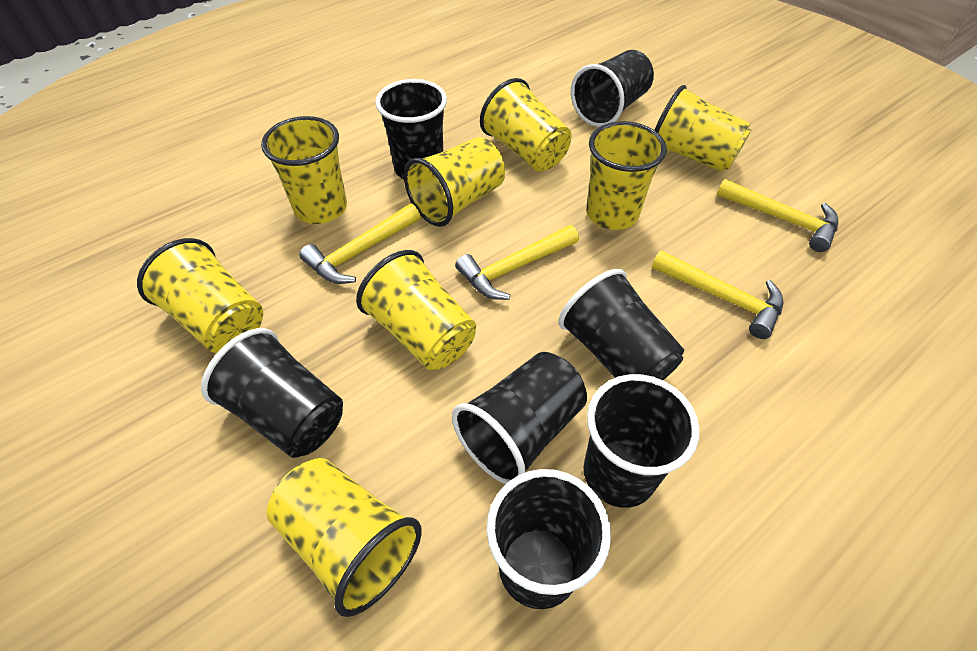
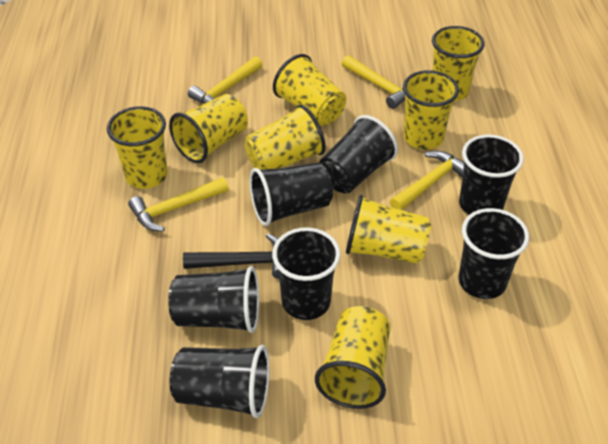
black hammer: none = 0 -> [183,233,279,279] = 1

